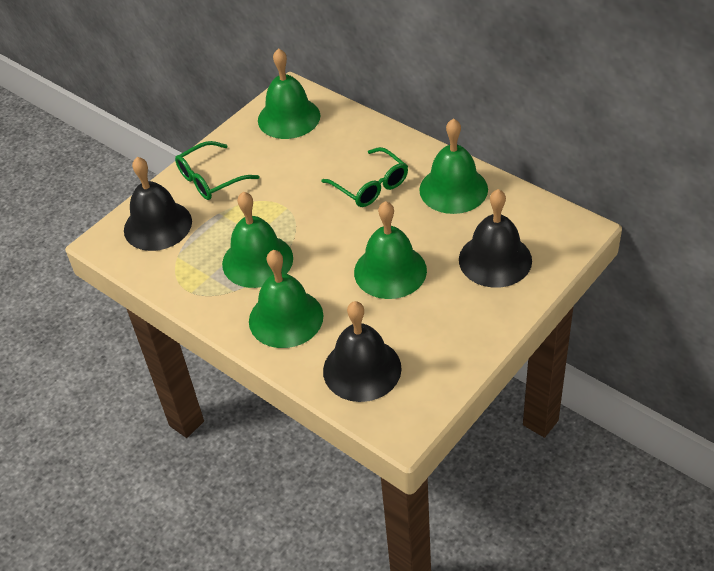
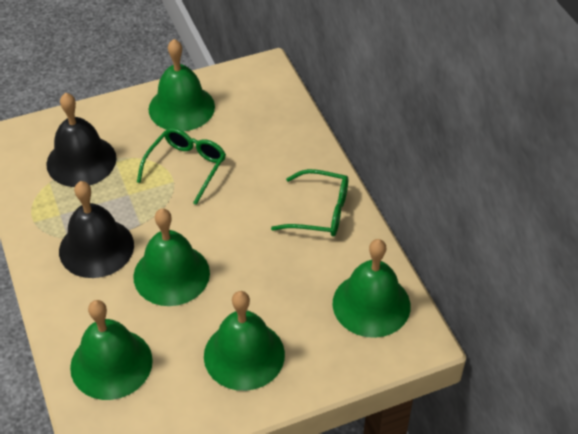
black bell: [124,157,192,251] [323,301,402,402] [459,189,532,288] = 3 -> [46,93,117,187] [59,181,134,278] = 2

